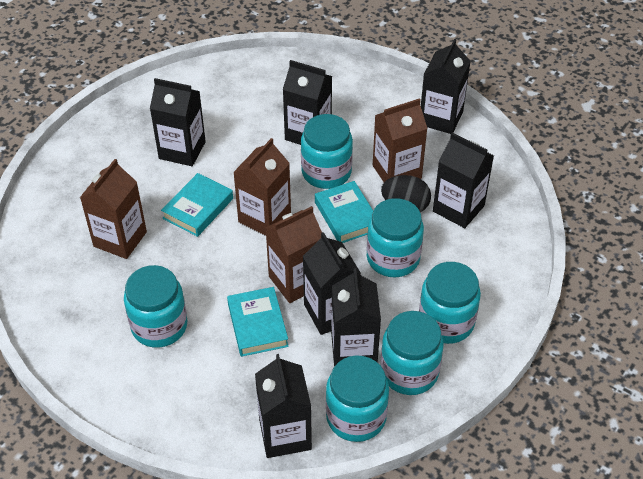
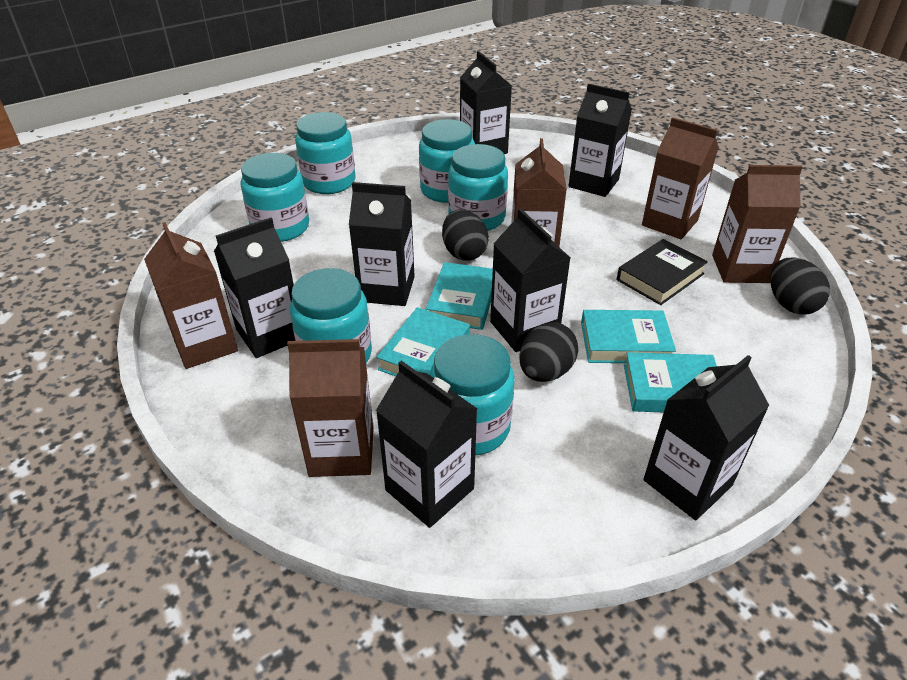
black book: none = 0 -> [617,239,708,305] = 1
black egg: [381,175,431,212] = 1 -> [442,209,489,261] [519,322,578,382] [770,257,830,314] = 3
brown carton: [80,159,147,259] [233,138,291,236] [265,206,322,303] [373,98,428,182] = 4 -> [144,222,238,369] [287,339,374,477] [511,138,567,247] [642,117,719,239] [712,165,803,283] = 5
turquoise book: [161,173,233,237] [227,287,289,357] [315,181,373,243] = 3 -> [376,307,470,376] [426,262,493,330] [581,310,676,363] [624,352,717,412] = 4

